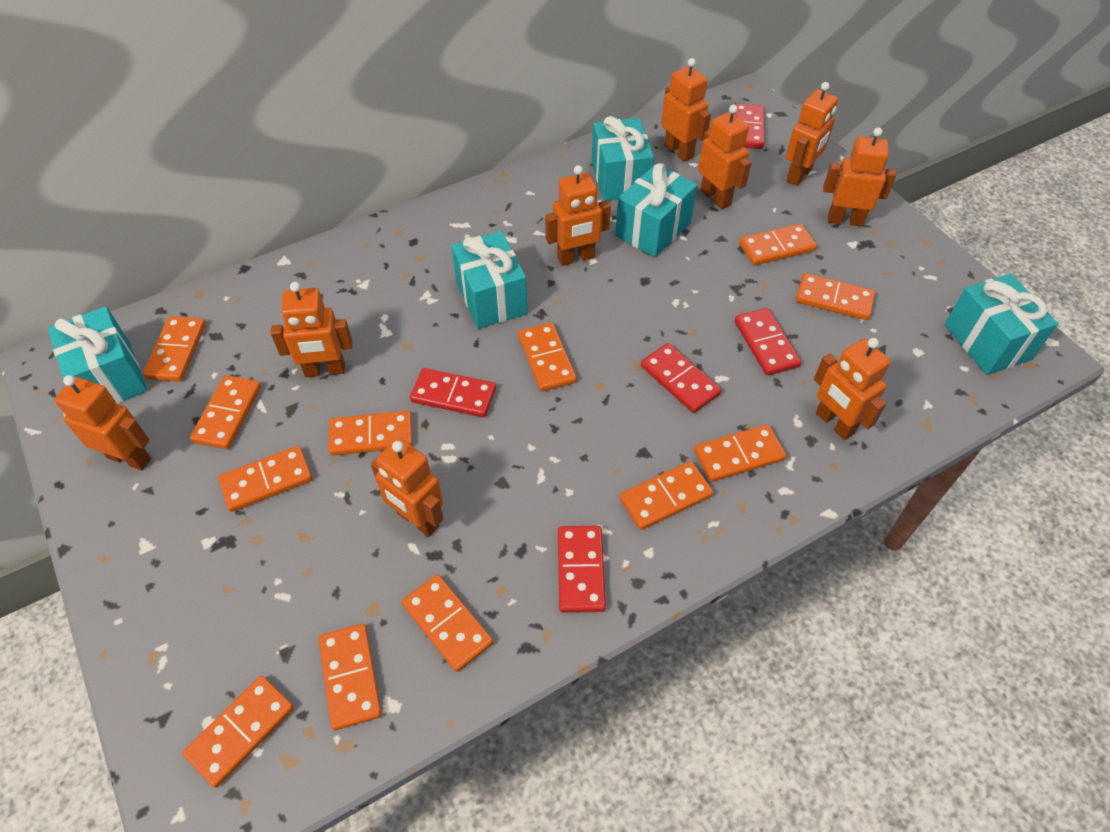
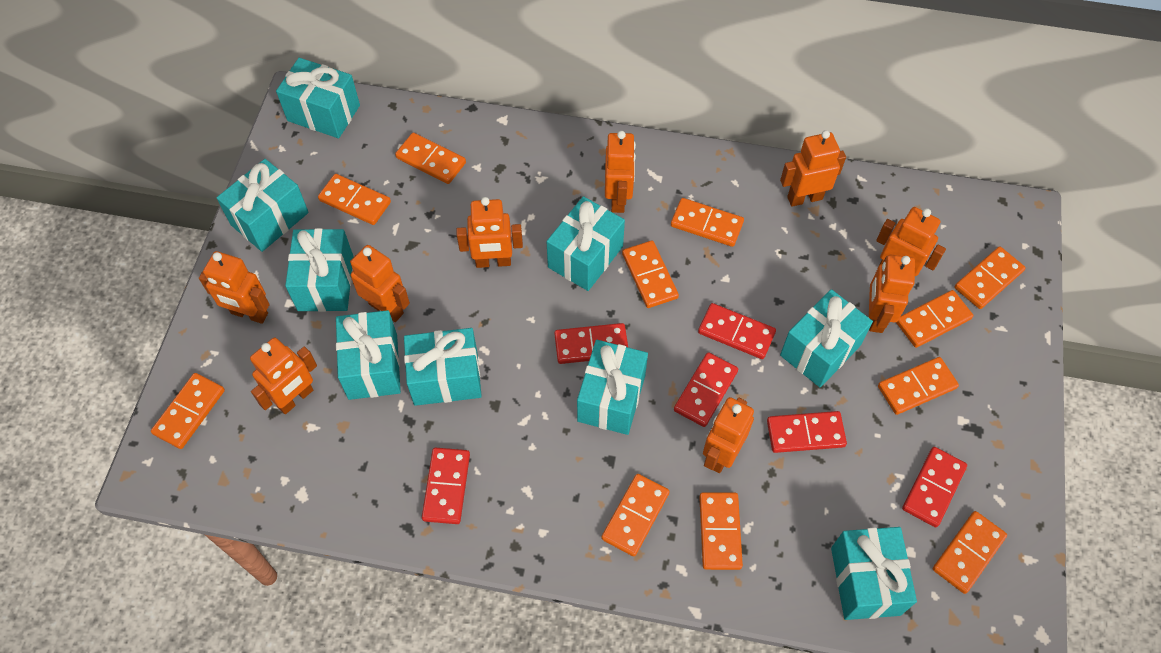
orange domino: [143,316,206,382] [182,676,294,788] [190,375,261,449] [218,446,312,512] [318,624,382,730] [328,411,413,456] [402,574,493,672] [518,322,577,392] [619,461,713,530] [694,424,786,482] [739,224,817,265] [796,273,875,320] = 12 -> [151,373,225,449] [318,174,391,225] [395,133,466,184] [601,474,670,557] [622,241,679,308] [671,198,744,247] [699,492,743,570] [878,357,959,415] [896,290,973,348] [933,511,1007,594] [955,247,1025,309] = 11
red domino: [410,368,496,418] [558,526,606,613] [641,343,721,413] [734,103,764,149] [734,308,801,376] = 5 -> [422,448,470,524] [554,323,628,364] [674,352,738,427] [698,303,776,359] [767,411,847,453] [902,447,967,527] = 6
turquoise gift: [48,306,148,404] [451,231,528,329] [592,116,654,201] [615,163,697,258] [945,273,1058,375] = 5 -> [216,159,309,252] [276,58,360,138] [285,228,353,312] [336,310,401,400] [404,328,482,406] [546,196,625,291] [577,340,648,435] [780,289,873,387] [831,527,917,620] = 9

